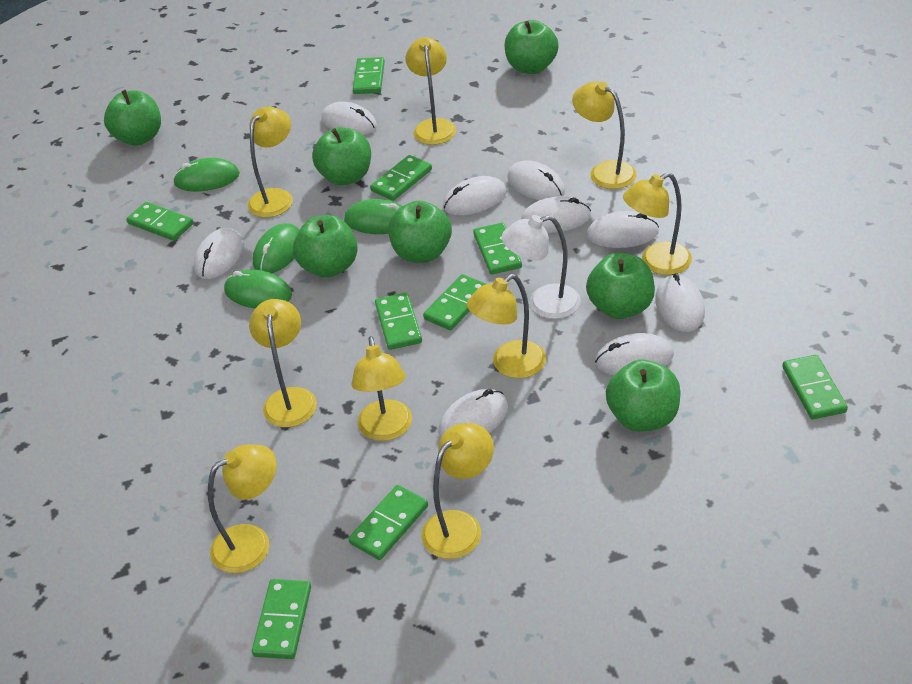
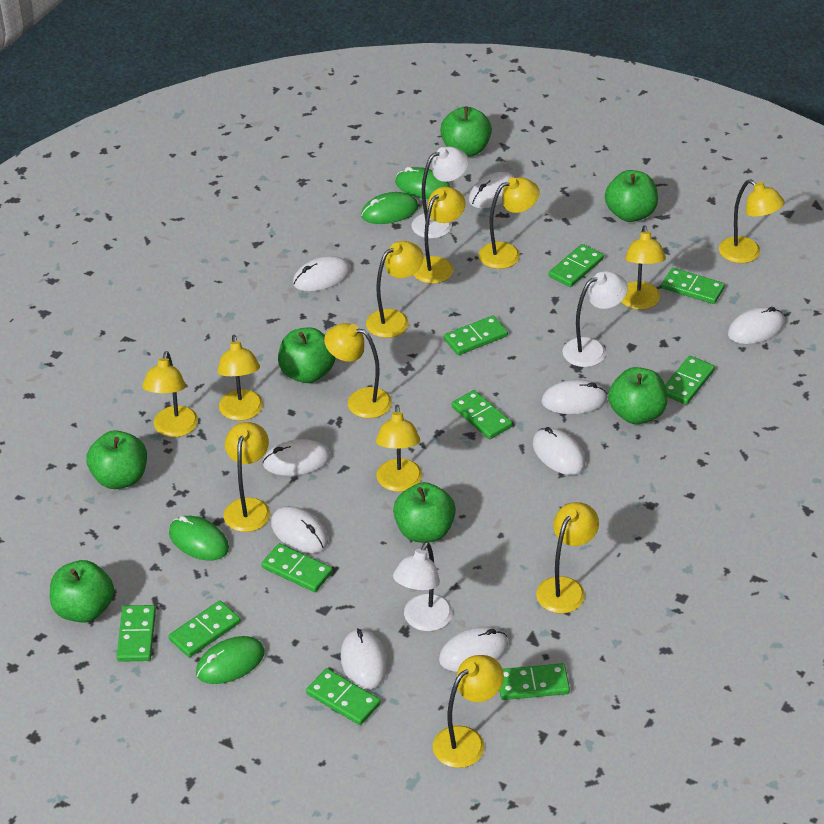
green domino: [126,202,193,241] [252,579,311,659] [349,485,428,560] [353,57,385,94] [370,155,432,201] [375,292,422,350] [423,274,486,330] [473,223,522,274] [782,355,848,419] = 9 -> [116,605,156,662] [169,600,241,657] [261,543,333,592] [306,668,381,725] [444,315,508,355] [452,390,512,439] [499,663,570,700] [549,244,604,287] [661,268,725,304] [665,356,715,405] = 10
white lamp: [502,215,581,319] = 1 -> [393,542,453,631] [411,146,469,239] [562,271,628,367] = 3
yellow lamp: [208,444,277,573] [248,106,293,218] [249,299,317,427] [351,336,412,441] [406,37,456,145] [421,423,494,559] [467,274,546,378] [572,82,636,189] [623,172,692,275] = 9 -> [142,351,198,437] [217,335,263,421] [224,422,270,532] [324,323,392,418] [366,241,423,338] [376,405,422,492] [413,187,466,284] [433,655,504,768] [479,177,540,269] [536,502,599,614] [621,225,666,310] [719,179,785,263] = 12

